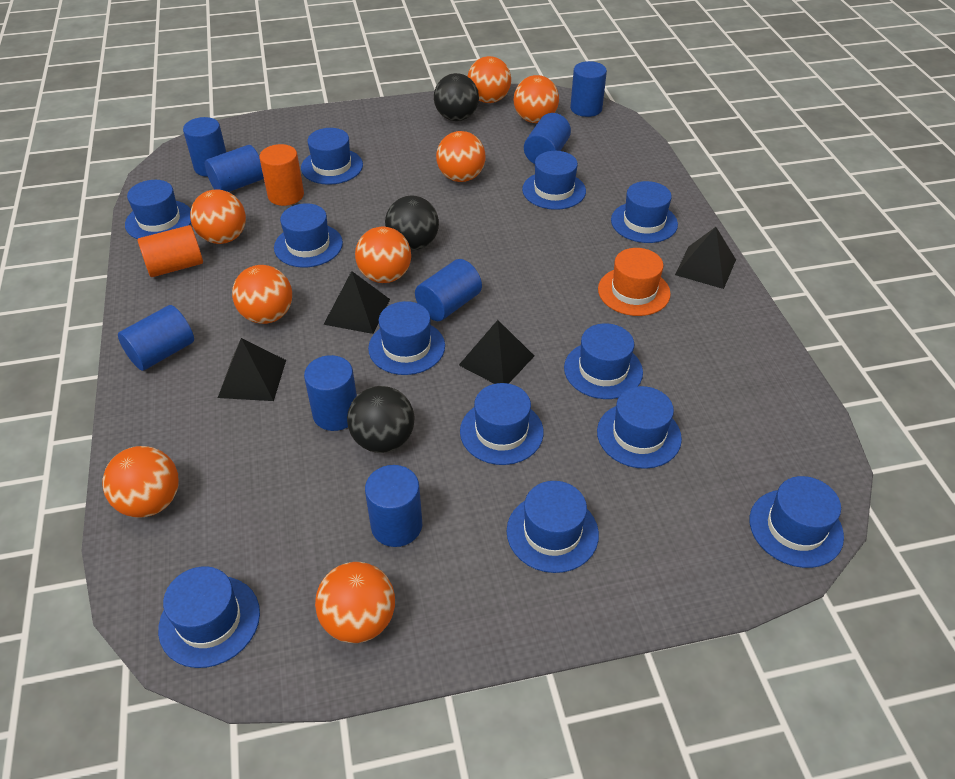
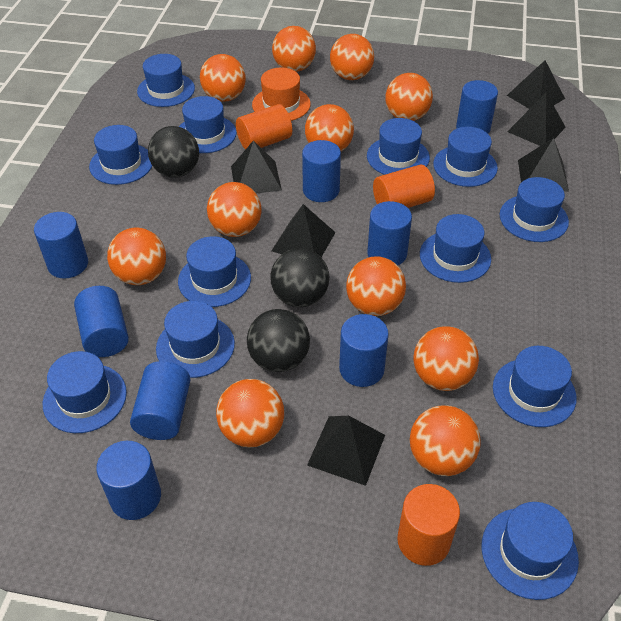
black pyramid: [218,338,286,401] [323,271,390,334] [459,320,534,384] [675,227,736,289] = 4 -> [231,141,282,193] [272,204,336,257] [307,416,385,486] [507,60,565,109] [507,92,566,146] [518,138,569,192] = 6
orange ball: [102,446,179,518] [190,190,246,244] [232,265,292,324] [315,562,395,643] [355,227,411,283] [436,131,485,182] [467,56,511,103] [514,75,559,123] = 8 -> [107,228,166,285] [200,54,246,102] [207,182,262,237] [216,379,284,448] [272,26,316,72] [305,104,354,151] [330,34,374,80] [346,256,406,316] [385,73,433,121] [410,405,481,476] [414,326,479,391] = 11
orange cylinder: [137,225,203,277] [259,144,304,206] = 2 -> [236,104,292,150] [373,165,435,208] [397,484,460,566] = 3

